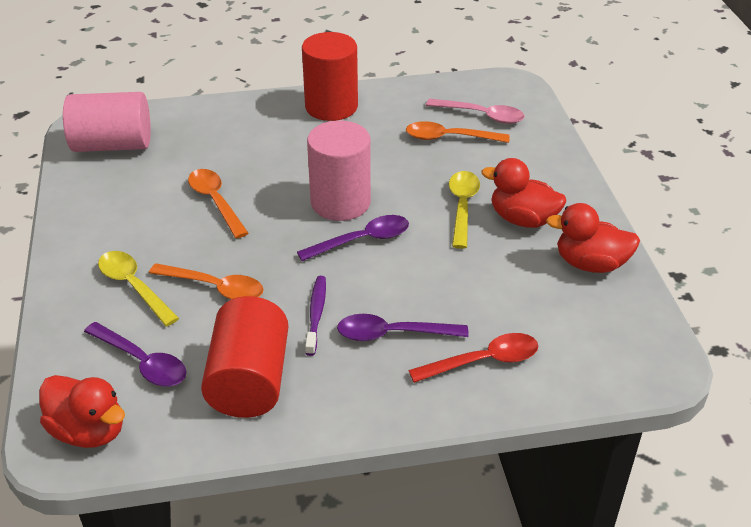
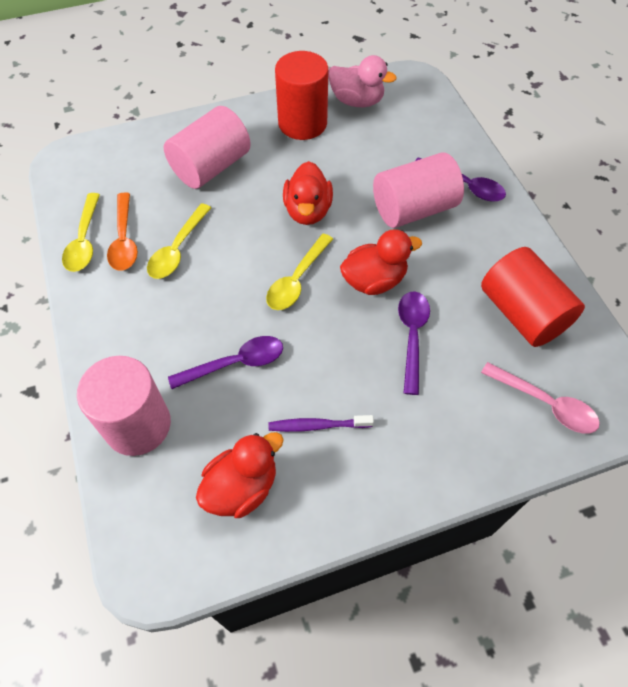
orange spoon: [149,263,263,299] [188,169,248,239] [406,121,510,143] = 3 -> [107,192,138,271] = 1
pink cylinder: [63,92,151,152] [307,121,371,221] = 2 -> [77,356,171,456] [164,106,251,189] [373,152,464,228] = 3
pink duck: none = 0 -> [328,55,397,107] = 1
red spoon: [408,333,538,383] = 1 -> none = 0
yellow spoon: [98,251,179,326] [449,171,480,249] = 2 -> [62,193,100,272] [147,203,211,279] [266,234,333,310] = 3

